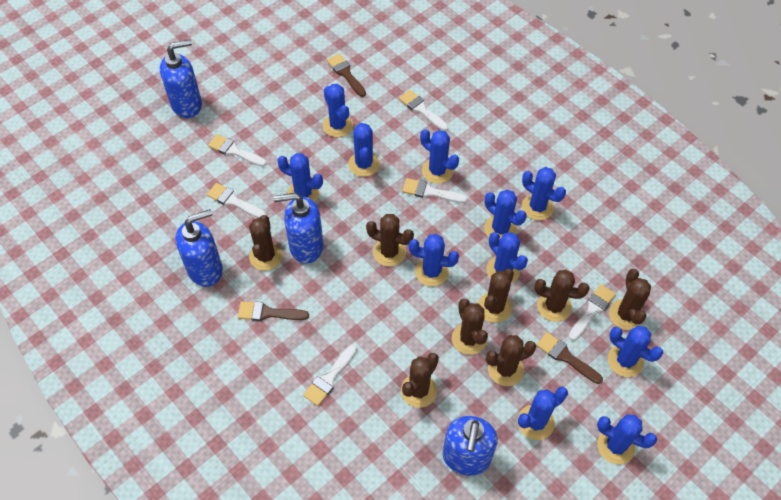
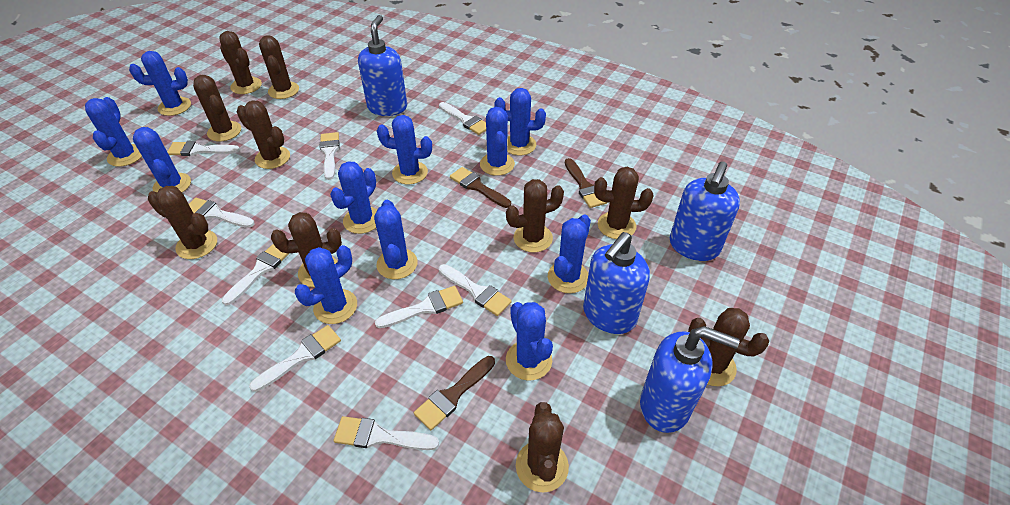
brown cactus: [249,215,283,271] [366,214,414,266] [401,353,439,408] [452,299,488,355] [478,269,514,323] [486,335,536,386] [534,270,589,322] [609,269,651,330] = 8 -> [148,186,217,259] [193,75,241,141] [219,31,262,94] [237,100,290,169] [259,35,299,99] [271,212,342,287] [506,179,564,252] [516,402,569,493] [594,167,653,239] [688,308,769,386] = 10
white brush: [207,183,266,218] [208,134,267,167] [303,345,357,406] [399,90,448,131] [402,178,467,203] [569,284,616,341] = 6 -> [167,141,240,156] [189,198,254,228] [222,244,290,305] [249,325,341,392] [320,132,340,180] [334,416,439,450] [375,286,463,328] [439,102,486,135] [439,264,512,316] = 9

